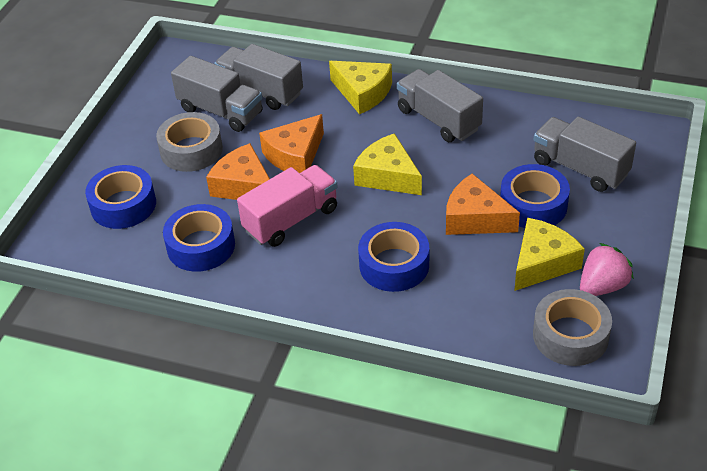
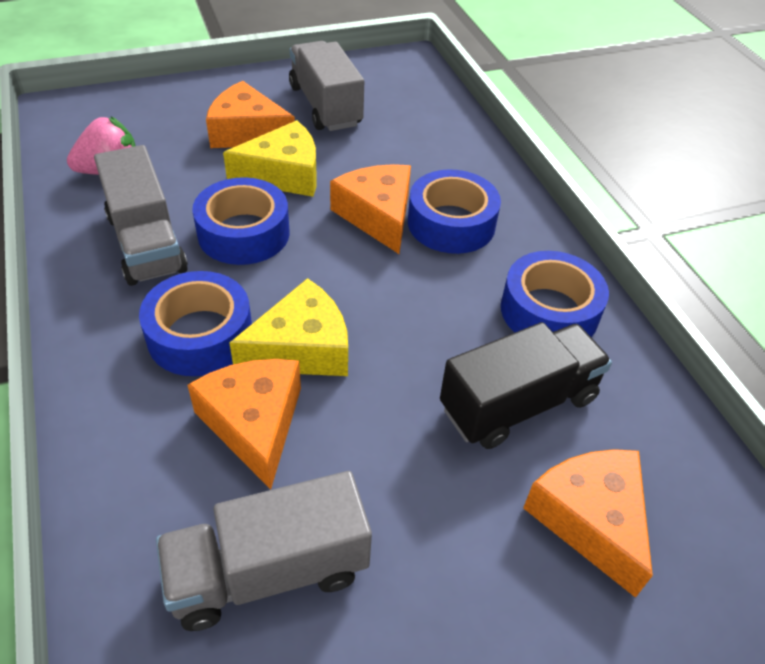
black truck: none = 0 -> [440,322,612,449] = 1
grey tape: [156,112,223,172] [533,289,612,366] = 2 -> none = 0
grey truck: [171,56,263,132] [214,44,303,110] [397,69,483,142] [534,117,636,192] = 4 -> [94,145,188,286] [156,471,372,631] [289,41,364,131] = 3
orange cheese: [206,143,270,200] [259,114,324,173] [446,174,520,235] = 3 -> [187,359,301,489] [206,81,295,148] [330,164,411,254] [523,449,653,598] = 4
pink truck: [237,165,338,247] = 1 -> none = 0
yellow cheese: [329,61,392,114] [353,133,422,195] [514,218,585,291] = 3 -> [223,120,317,197] [229,278,348,376] = 2

